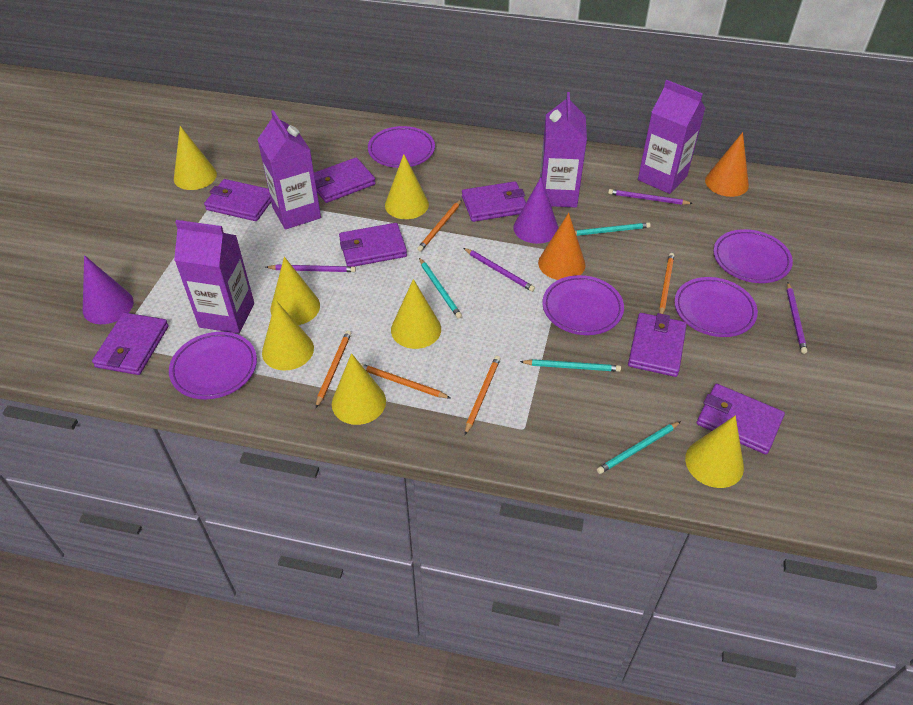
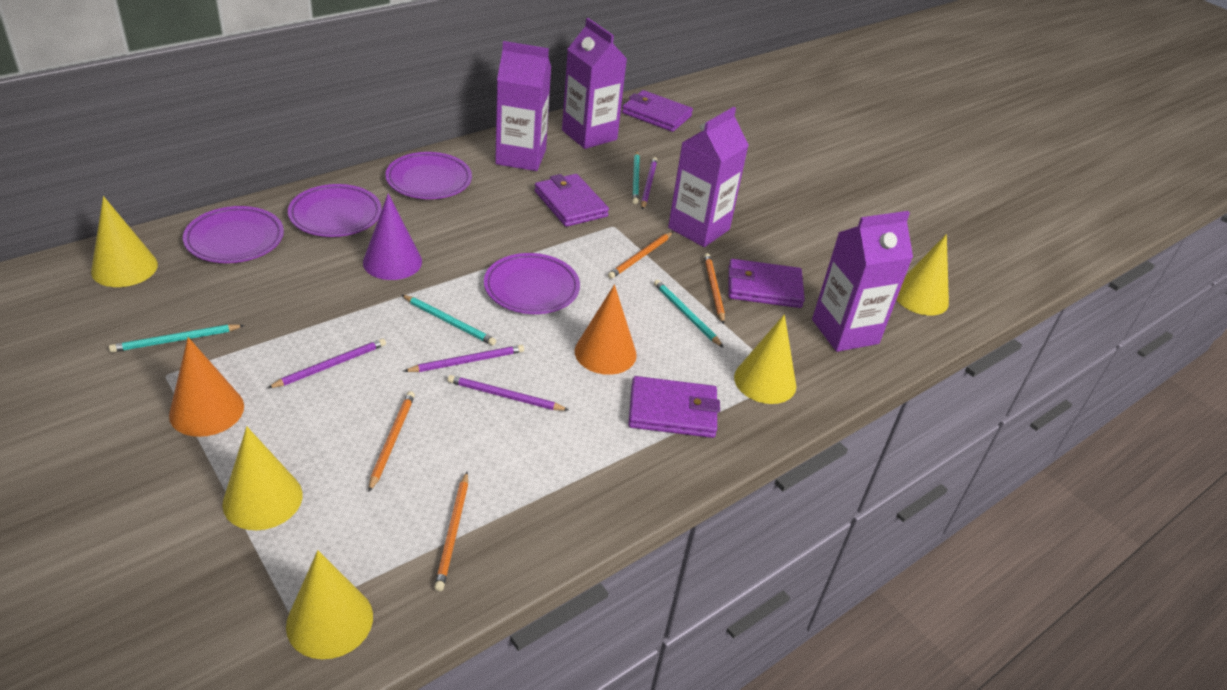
orange pencil: [316,330,351,408] [360,363,450,398] [417,199,462,252] [465,356,500,435] [659,253,674,314] = 5 -> [369,391,415,492] [434,472,468,591] [608,232,673,279] [704,253,725,324] = 4
purple cone: [83,255,134,324] [513,177,558,244] = 2 -> [363,193,422,280] = 1
purple plate: [169,332,257,399] [368,126,435,168] [542,275,624,335] [674,277,758,337] [713,229,793,283] = 5 -> [183,206,284,263] [288,184,382,237] [385,152,472,199] [484,253,580,314] = 4
purple wallet: [92,313,169,375] [204,179,271,221] [314,158,375,203] [339,223,407,267] [462,181,526,222] [628,313,687,377] [697,384,785,454] = 7 -> [535,174,609,227] [622,90,693,132] [628,376,720,438] [729,259,805,308] = 4
yellow cone: [174,126,217,190] [262,301,314,370] [271,257,320,325] [332,353,386,425] [385,154,429,219] [391,279,441,349] [685,416,744,488] = 7 -> [91,196,158,287] [222,426,303,530] [286,550,373,659] [734,314,796,404] [896,234,949,316] = 5

